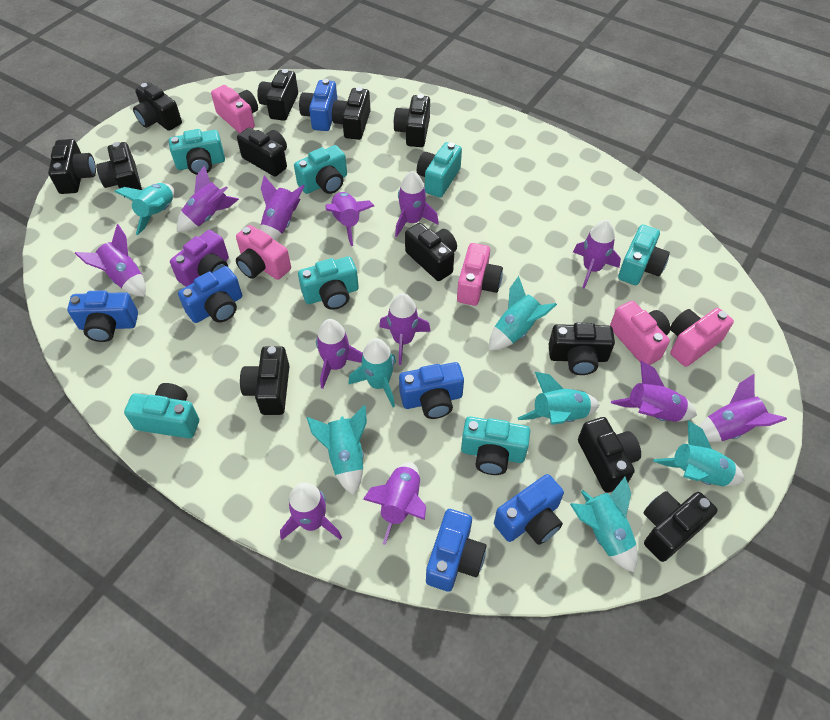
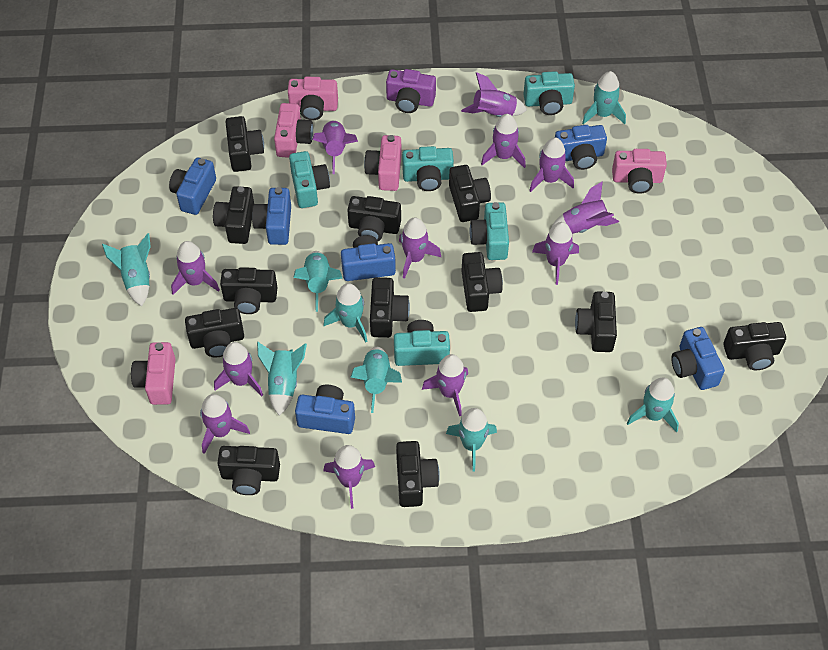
turquoise camera: [124,383,199,438] [169,129,225,175] [294,145,347,194] [298,256,359,310] [417,142,462,198] [461,416,530,475] [618,224,670,285] = 7 -> [289,151,330,208] [394,320,450,366] [402,146,454,191] [470,202,509,260] [523,71,575,115] = 5
turquoise rocket: [114,183,174,235] [307,405,367,496] [348,338,396,407] [489,276,557,351] [518,372,599,425] [570,477,637,573] [653,421,745,486] = 7 -> [102,233,151,307] [257,342,307,416] [293,251,343,312] [323,283,367,342] [351,347,402,413] [446,408,497,472] [582,71,626,124] [627,377,679,433] = 8

